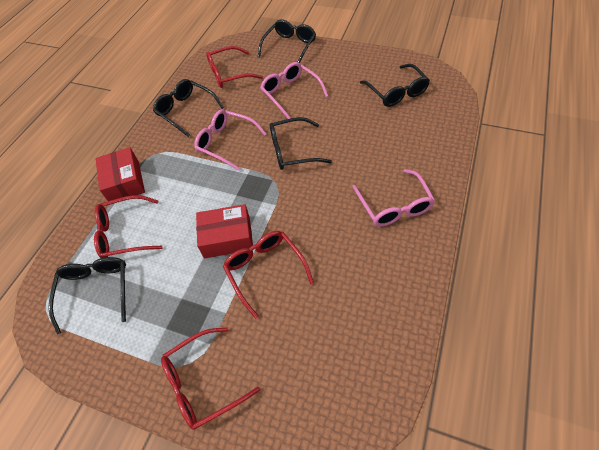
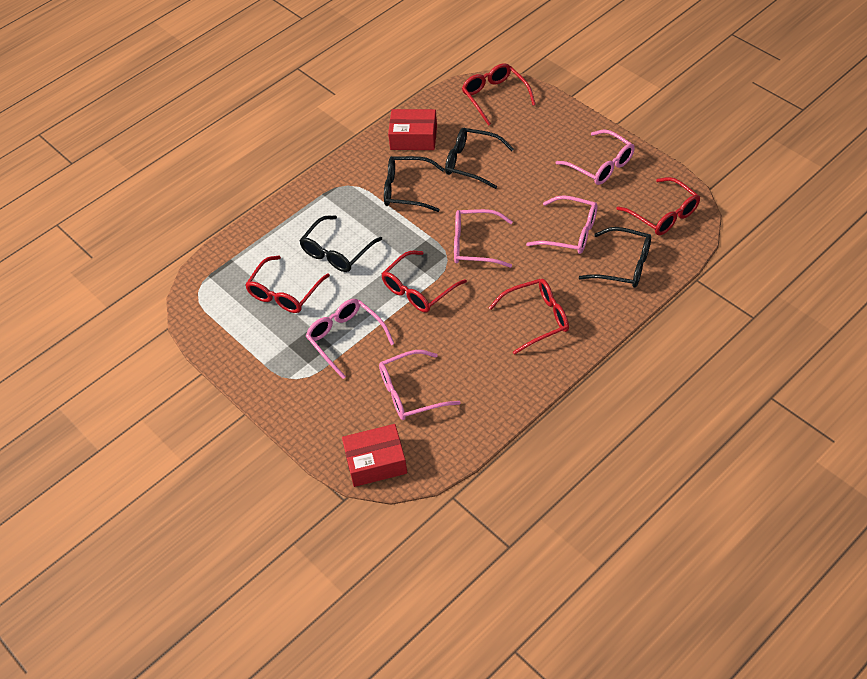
black glasses: [48,257,126,335] [153,79,224,137] [258,19,316,63] [270,117,332,170] [360,64,430,107] = 5 -> [299,216,382,272] [384,156,445,212] [445,128,514,189] [579,227,651,288] = 4
pink glasses: [194,110,267,171] [260,62,328,119] [352,169,435,227] = 3 -> [306,299,394,379] [379,350,461,420] [454,209,513,268] [526,195,598,254] [556,129,635,185] = 5
red glasses: [94,195,163,258] [161,327,260,430] [206,46,263,88] [223,231,314,319] = 4 -> [245,256,330,313] [382,251,467,312] [462,63,536,126] [489,279,569,355] [616,177,700,235] = 5

